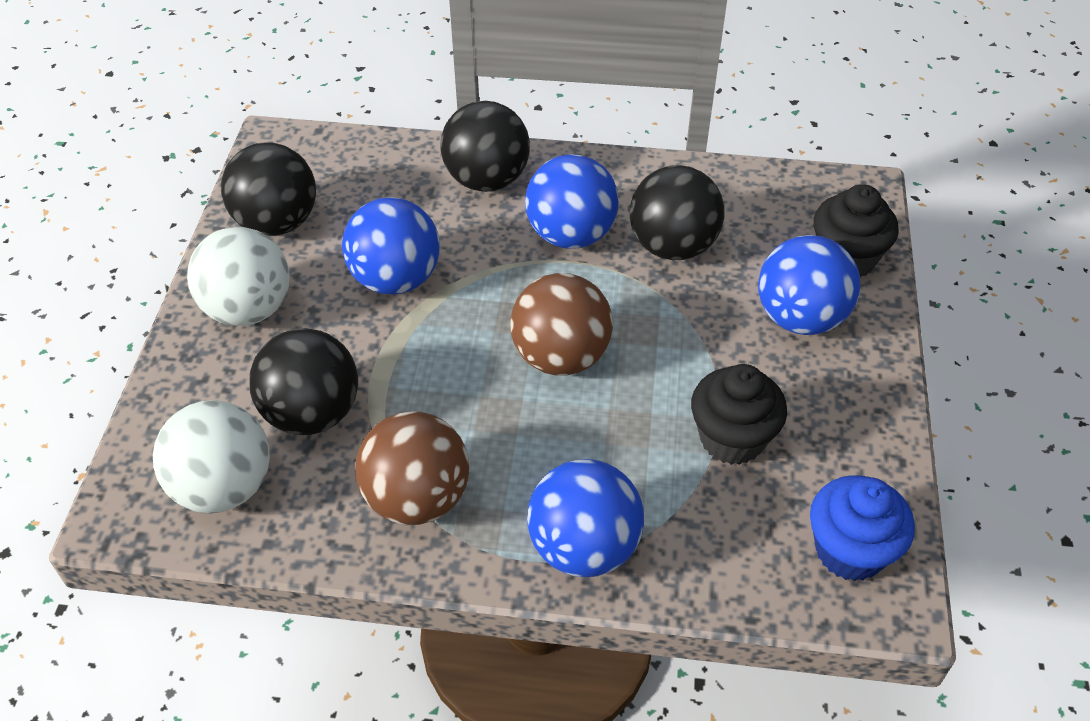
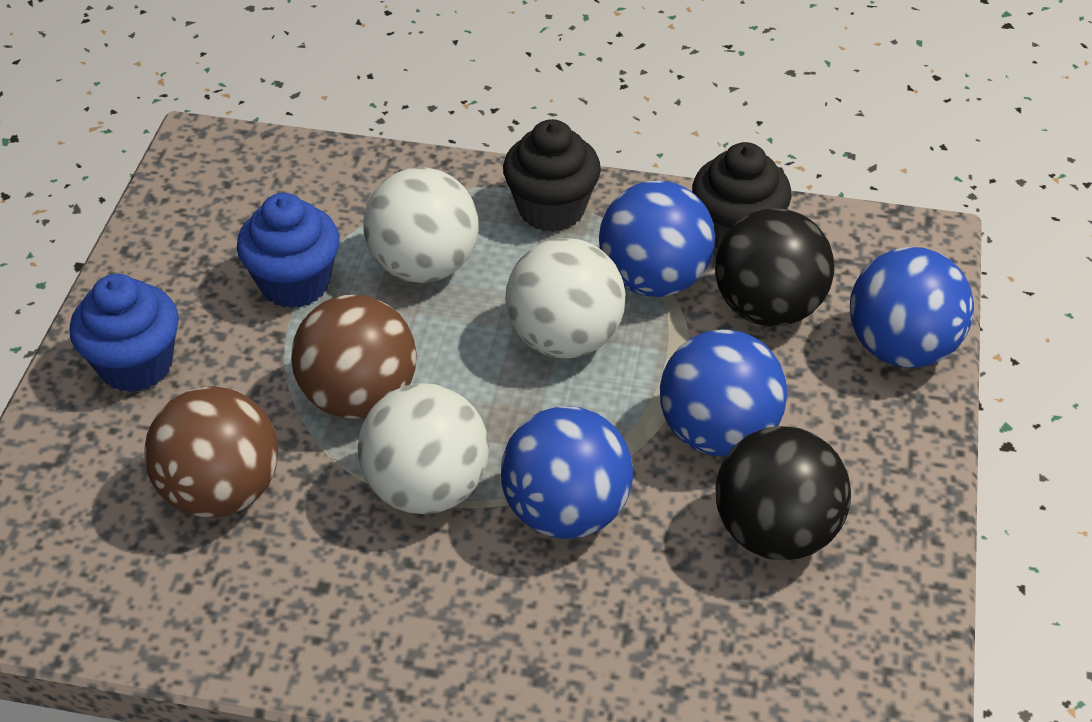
black ball: [221,142,316,236] [249,328,358,435] [441,101,530,192] [630,165,724,260] = 4 -> [715,208,834,327] [716,426,851,560] = 2
blue cupcake: [810,475,915,581] = 1 -> [70,274,179,392] [237,193,340,308] = 2
white ball: [153,400,270,513] [187,227,290,326] = 2 -> [358,383,489,514] [363,167,479,283] [505,238,626,358] = 3

